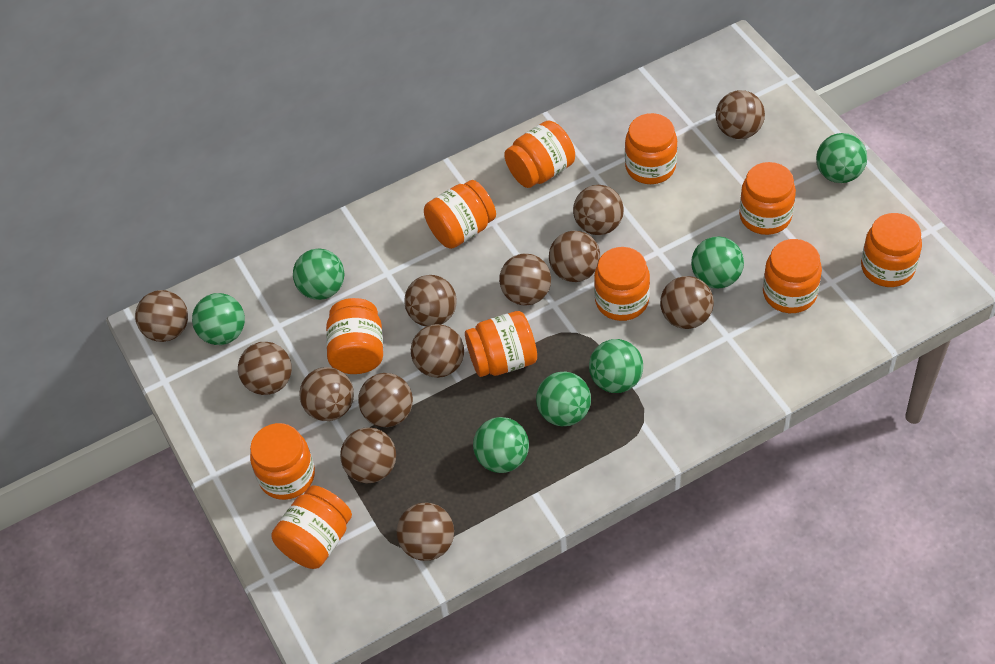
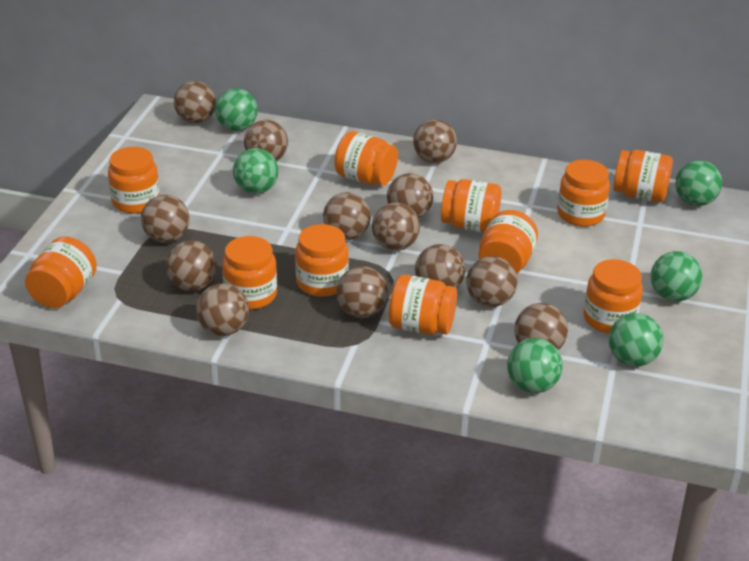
green ball: [192,293,245,345] [293,249,344,300] [473,417,529,473] [536,371,591,426] [589,339,643,393] [691,237,744,289] [816,133,867,183] = 7 -> [215,88,258,131] [233,148,279,194] [507,338,563,393] [608,313,663,367] [651,251,702,301] [675,160,722,206] = 6

